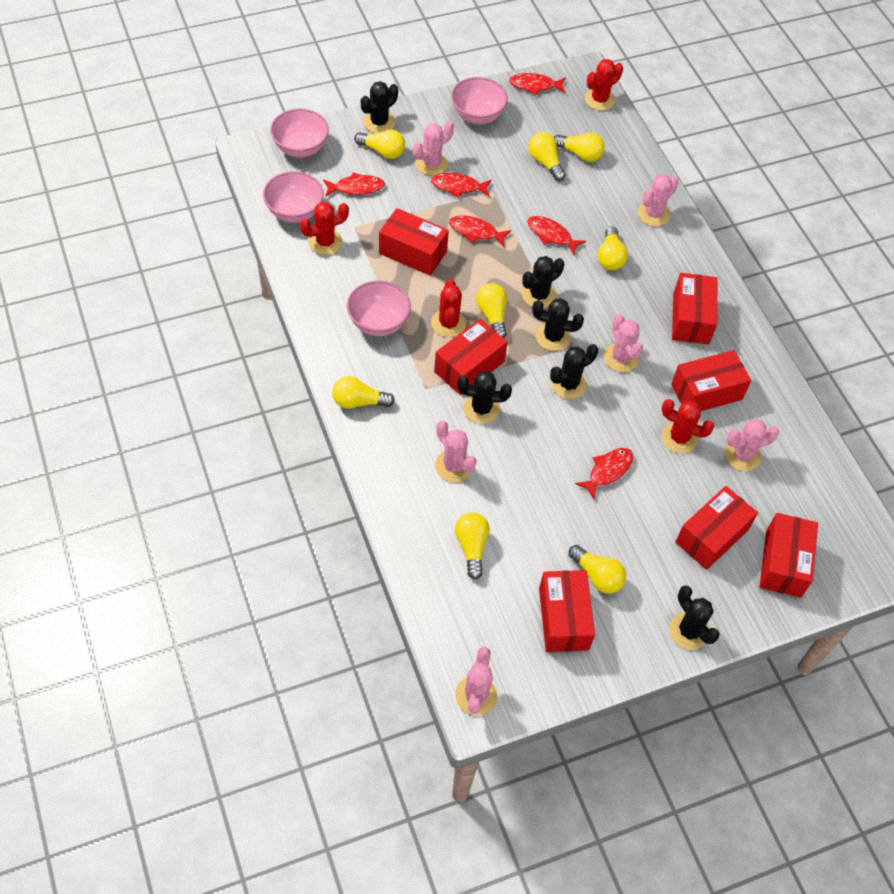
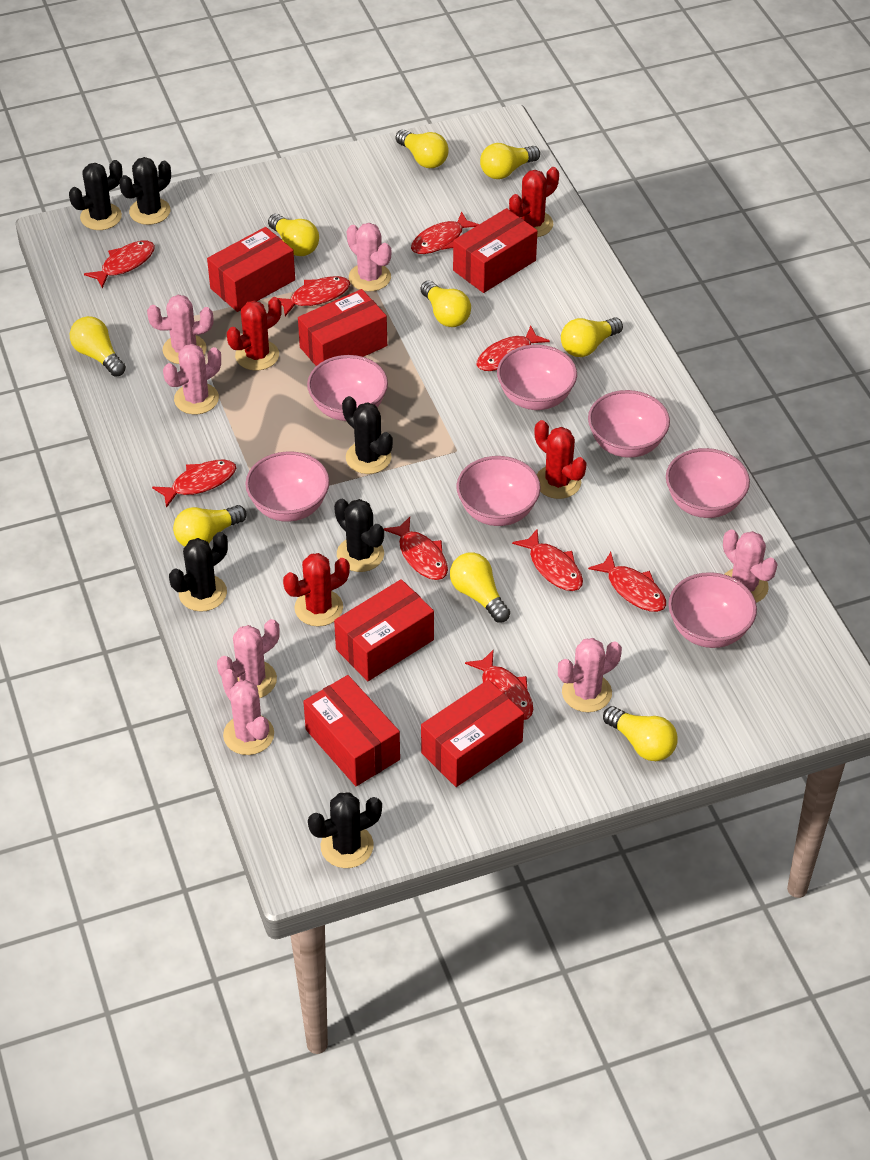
pink bowl: [263,171,324,223] [270,109,329,157] [347,281,411,336] [451,77,508,124] = 4 -> [245,451,330,522] [307,355,388,421] [456,456,541,526] [497,345,577,410] [588,390,670,458] [666,448,750,518] [668,572,757,648] = 7
pink cactus: [413,121,454,176] [435,421,477,482] [455,647,497,716] [604,315,643,372] [638,174,679,226] [725,419,779,471] = 6 -> [147,295,213,364] [163,344,221,414] [217,619,280,698] [222,669,274,755] [347,223,391,291] [558,638,622,712] [723,529,778,603] = 7
red box: [379,208,449,276] [434,319,508,395] [539,570,595,652] [671,350,751,411] [672,273,717,345] [675,486,758,570] [759,513,818,598] = 7 -> [207,227,295,312] [298,289,387,366] [303,675,400,786] [334,579,434,681] [421,680,524,787] [453,208,537,293] = 6
red fish: [323,172,385,197] [431,173,492,198] [449,215,511,247] [509,73,565,95] [527,216,586,255] [575,448,634,499] = 6 -> [84,241,155,288] [152,459,236,508] [278,276,350,316] [384,517,448,580] [411,212,479,254] [465,649,533,720] [476,325,550,371] [512,529,583,591] [588,552,666,612] = 9
yellow light bulb: [332,376,395,409] [354,129,405,159] [455,512,490,580] [476,283,507,338] [528,132,566,181] [554,133,605,162] [569,545,626,594] [598,227,628,270] = 8 -> [70,316,126,377] [173,505,247,547] [268,214,319,256] [396,129,449,168] [420,281,471,327] [450,552,510,623] [480,143,540,179] [561,317,623,357] [603,706,677,761] = 9

